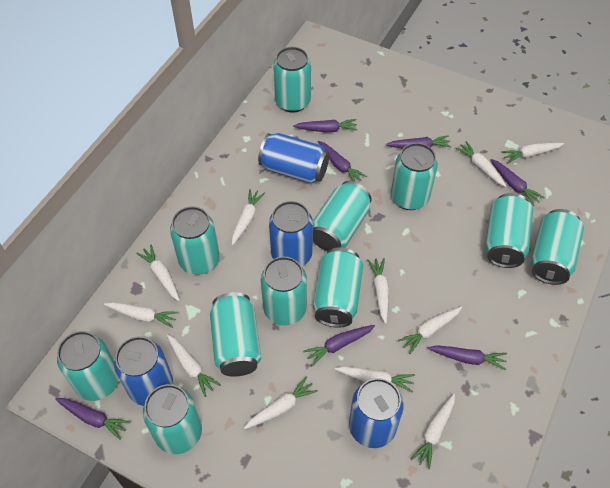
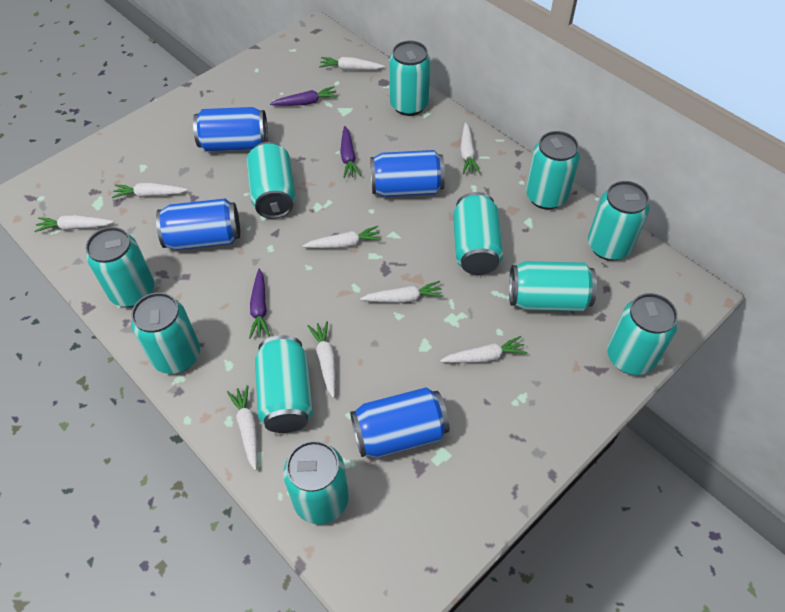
purple carrot: [55,398,130,440] [293,119,357,132] [303,325,375,366] [318,141,367,182] [386,135,452,149] [427,345,507,370] [490,159,545,206] = 7 -> [249,268,270,338] [270,86,338,106] [340,126,361,178] = 3
white carrot: [104,302,178,328] [136,245,180,301] [167,335,220,397] [232,189,265,245] [244,376,318,429] [335,366,415,392] [367,258,389,324] [398,306,462,354] [411,394,455,469] [455,141,507,187] [501,142,564,164] = 11 -> [34,215,114,232] [112,182,188,198] [227,385,257,470] [303,226,382,248] [308,321,336,398] [319,57,385,70] [360,281,444,303] [440,336,528,363] [460,122,480,174] = 9

